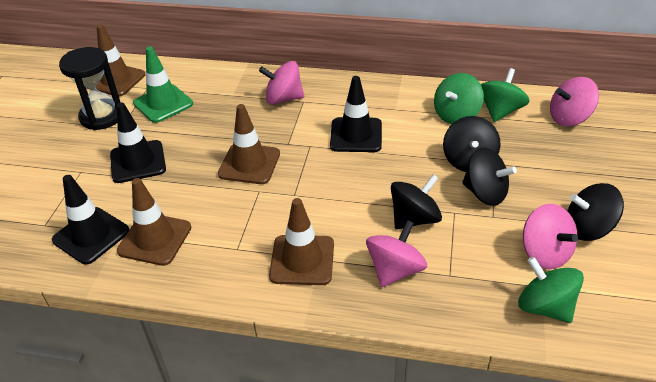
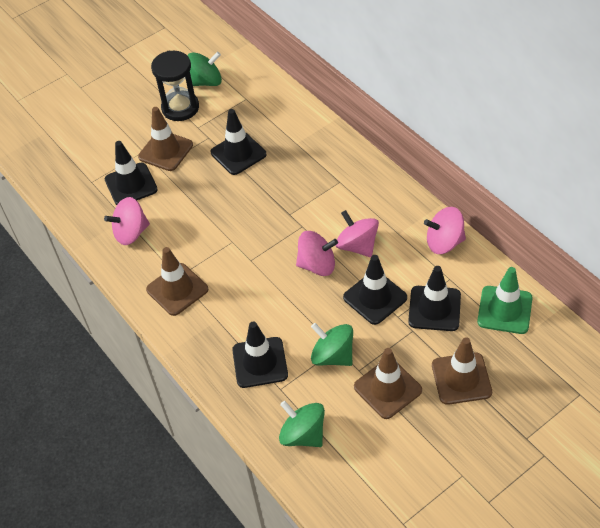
black spinning top: [391,174,442,230] [443,116,501,172] [462,148,517,206] [567,183,624,241] = 4 -> none = 0
black traffic cone: [52,175,129,264] [110,103,166,183] [330,76,382,152] = 3 -> [105,141,158,205] [211,109,266,175] [232,322,288,388] [343,255,407,325] [408,266,461,331] = 5

